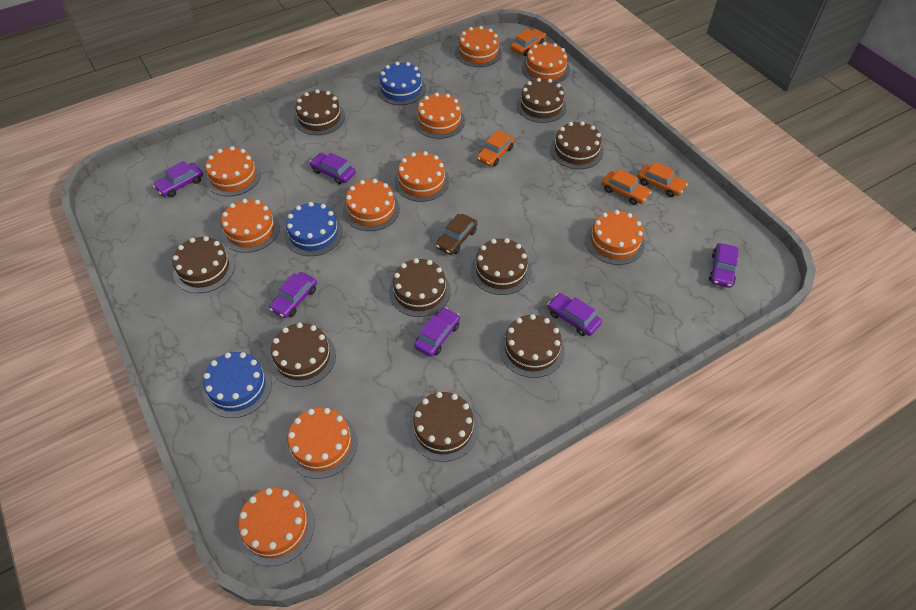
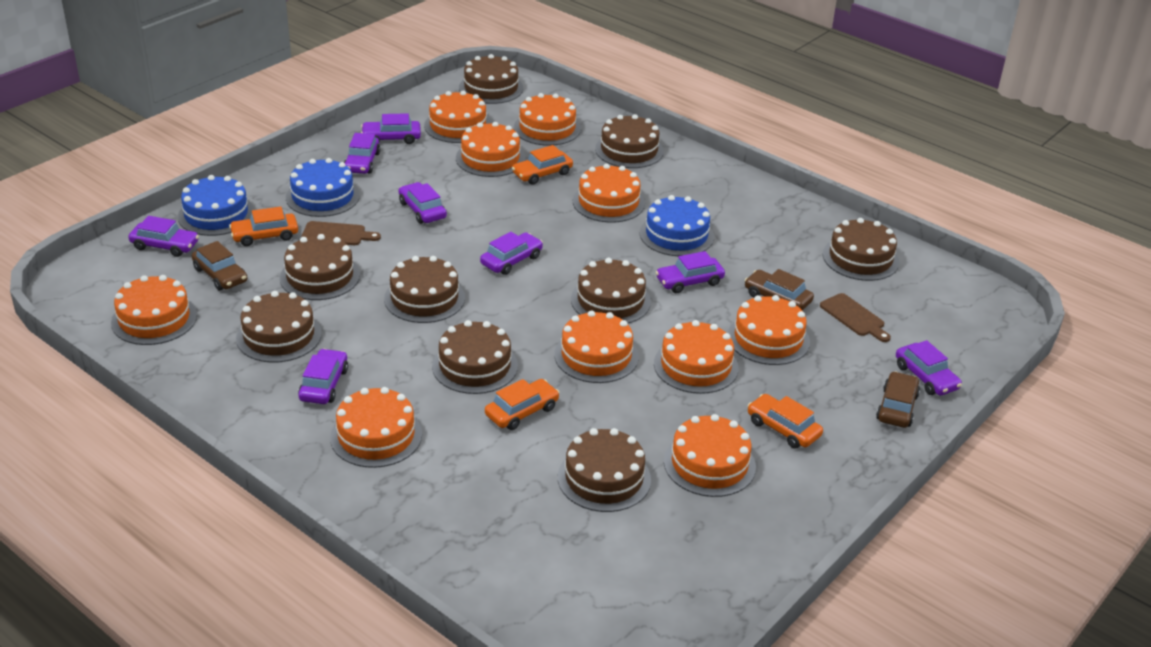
brown car: [436,214,478,255] = 1 -> [192,241,248,290] [745,269,814,310] [876,371,920,428] = 3
brown cutting board: none = 0 -> [301,221,381,245] [820,293,891,342] = 2
purple car: [153,161,203,197] [269,272,317,318] [309,153,356,185] [414,307,460,357] [547,293,602,336] [709,243,739,288] = 6 -> [128,216,199,257] [298,349,348,404] [344,133,380,174] [361,113,421,144] [399,182,447,224] [480,232,543,275] [656,251,725,293] [896,340,962,396] = 8

